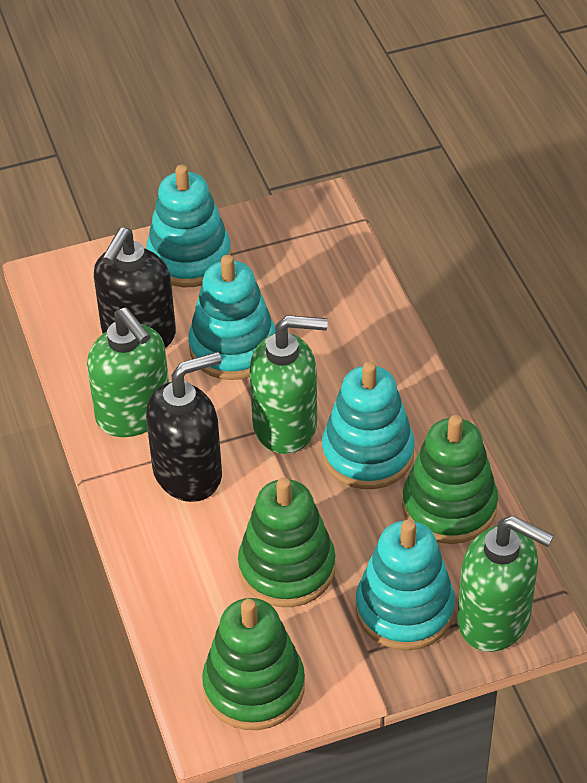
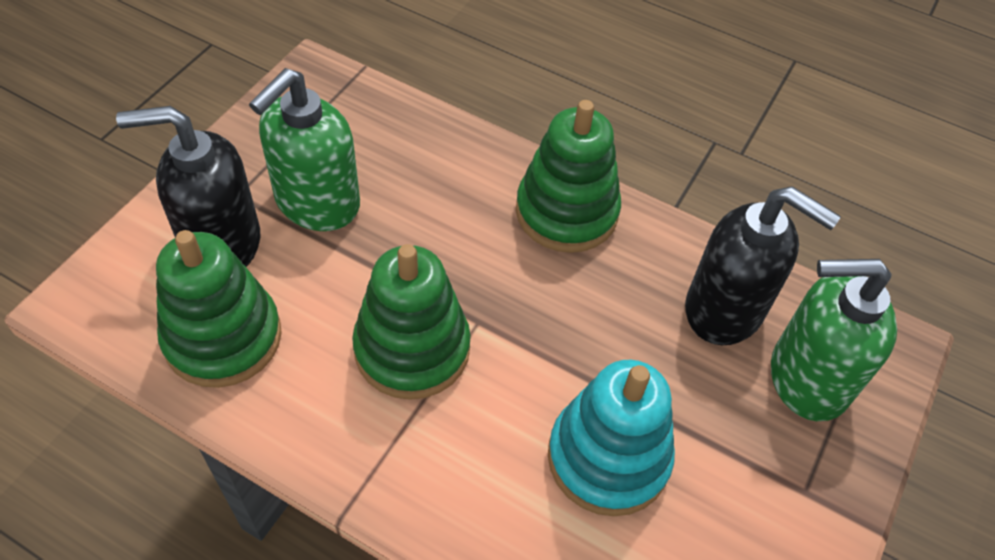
green soap dispenser: [87,307,169,437] [250,315,328,454] [457,515,554,652] = 3 -> [249,68,360,231] [771,259,897,421] = 2
turquoise stacking toy: [146,165,231,287] [188,255,275,380] [322,362,415,489] [356,520,455,650] = 4 -> [548,360,675,516] = 1

